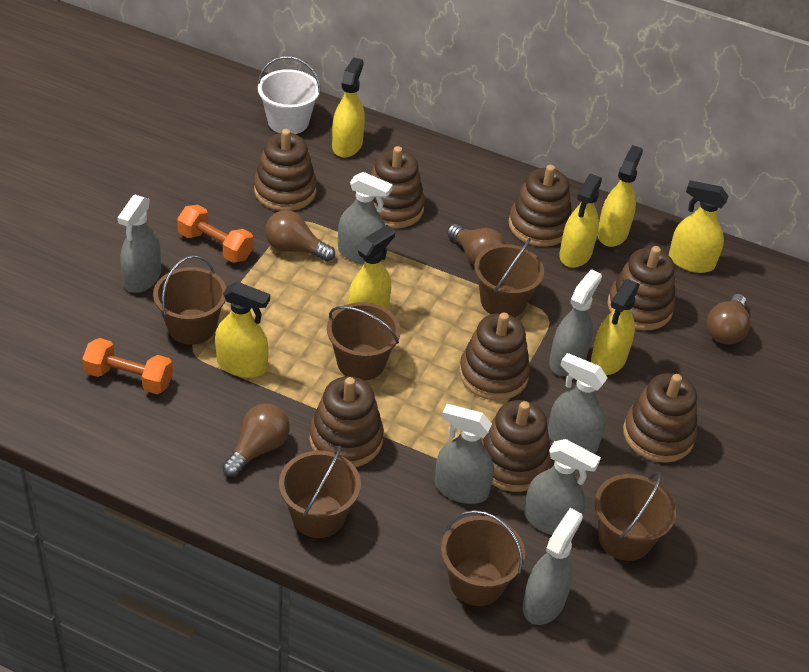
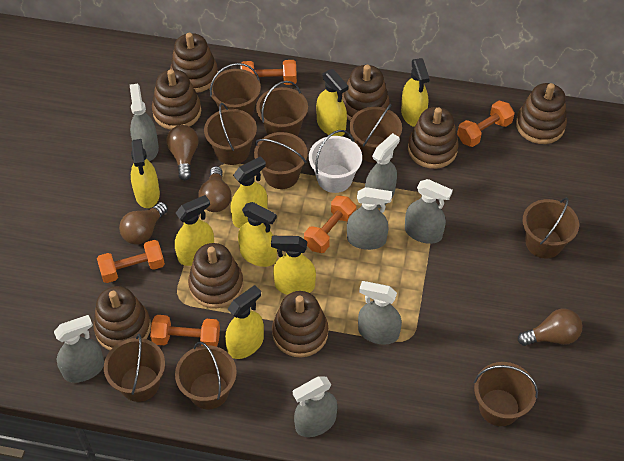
brown bucket: [153,255,226,345] [279,446,361,538] [327,302,401,381] [441,510,525,606] [474,238,544,317] [595,472,676,561] = 6 -> [104,334,165,402] [175,342,237,409] [204,103,257,165] [209,63,261,116] [254,132,308,189] [256,81,308,136] [350,104,402,163] [474,362,538,426] [522,198,579,258] = 9
orange dumbbell: [82,338,173,394] [177,205,253,263] = 2 -> [97,240,165,283] [150,315,220,347] [240,60,297,85] [304,195,356,253] [457,101,515,147] = 5
yellow spray bottle: [215,282,270,378] [332,57,365,158] [347,225,395,310] [559,174,602,268] [591,279,640,375] [597,145,643,247] [669,180,728,273] = 7 -> [131,139,160,208] [175,195,214,266] [225,285,264,359] [230,156,268,228] [238,202,277,267] [271,236,316,295] [316,69,348,136] [401,58,430,127] = 8

